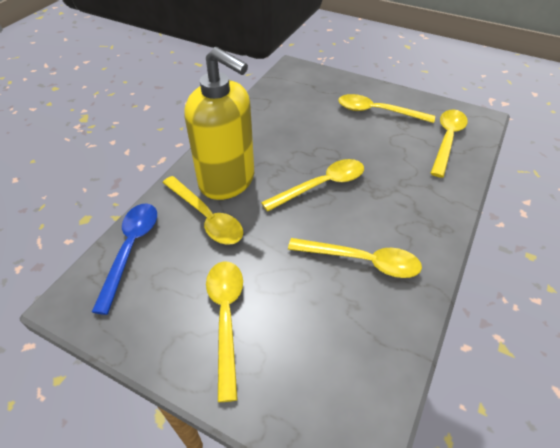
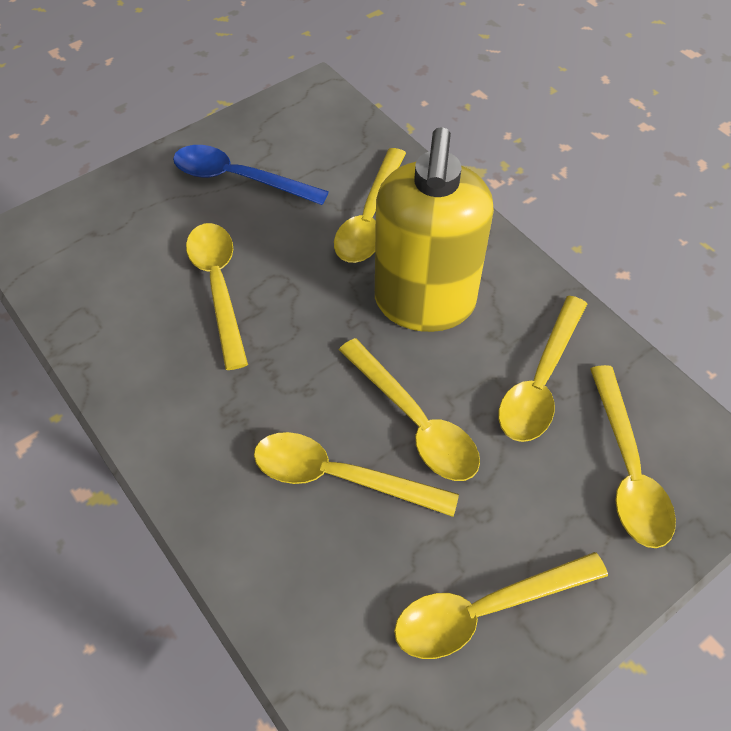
yellow spoon: [162,176,243,245] [206,261,243,402] [261,159,364,212] [288,238,422,278] [338,94,435,123] [430,110,468,178] = 6 -> [186,223,248,370] [254,432,459,517] [334,148,406,263] [339,338,480,481] [394,552,608,659] [498,296,587,442] [590,365,676,548] = 7

